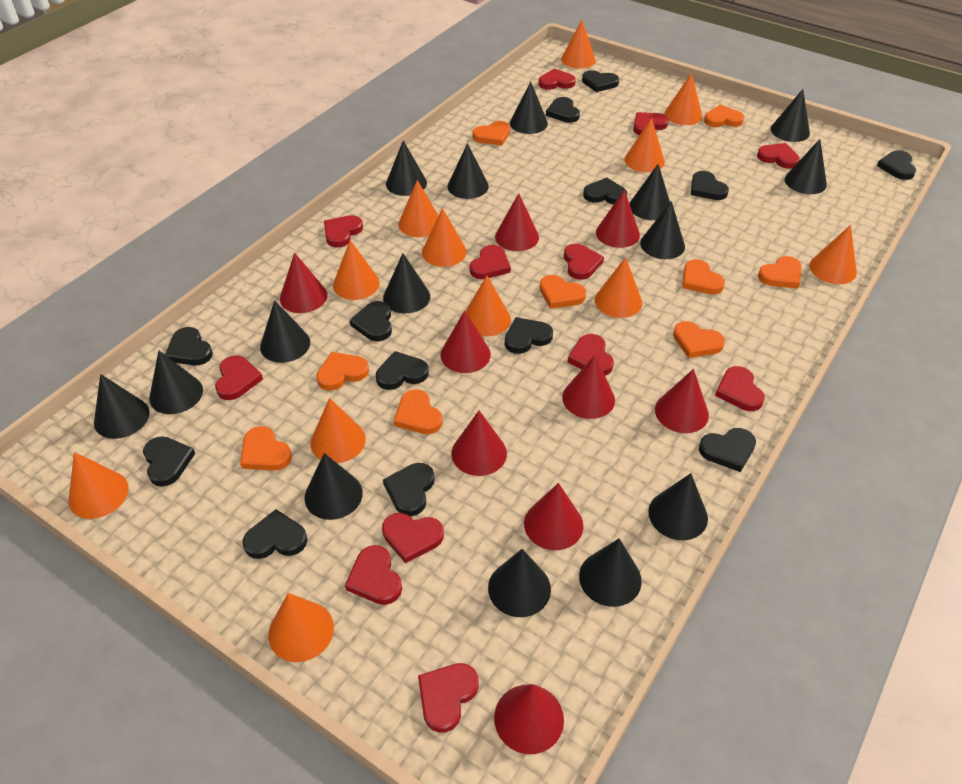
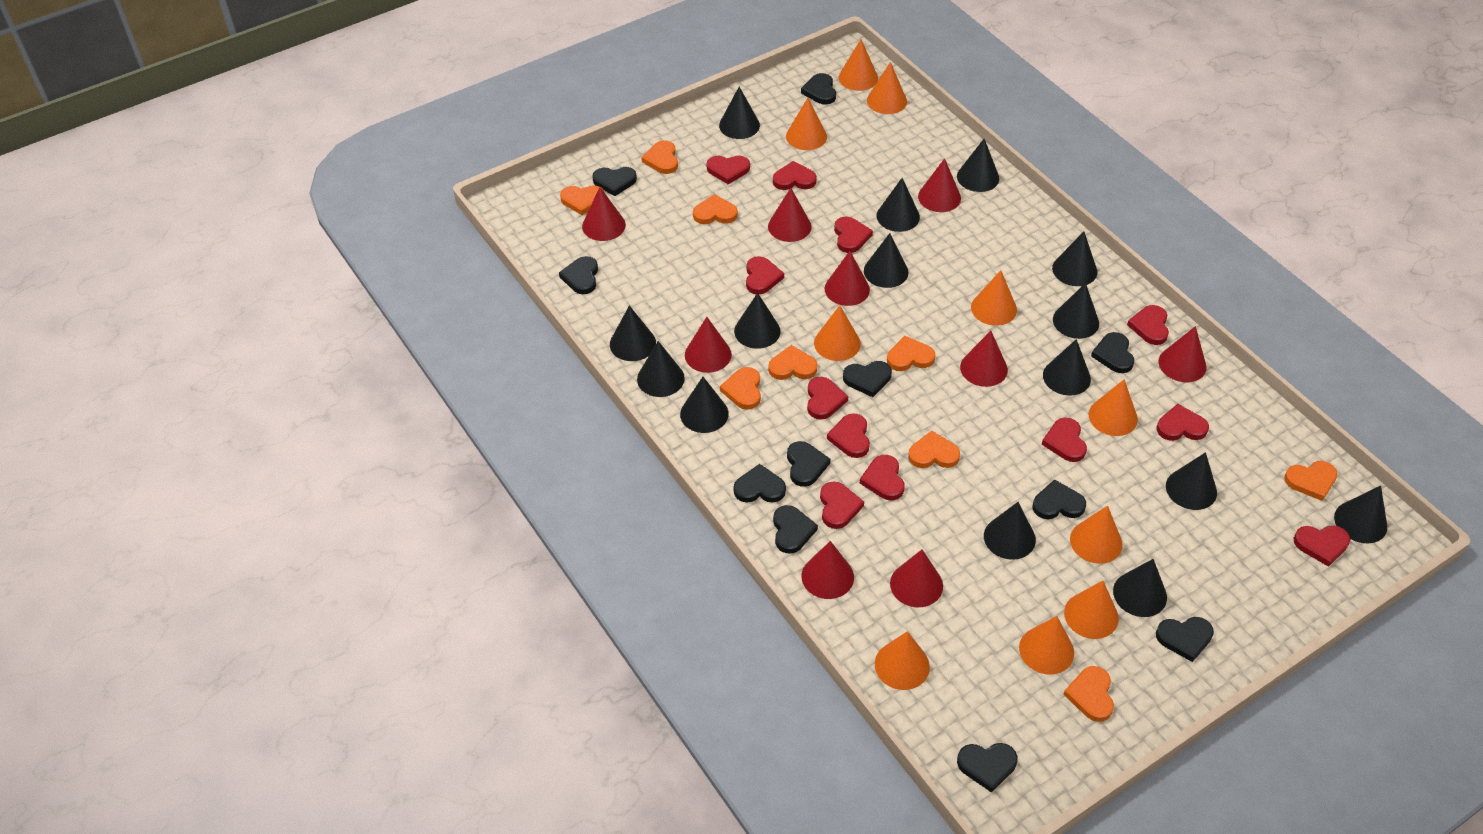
black heart: [143,436,195,487] [165,327,213,365] [242,509,307,559] [349,301,392,341] [376,351,429,390] [383,463,434,516] [505,317,553,354] [546,97,580,123] [582,70,619,92] [583,178,627,204] [691,171,729,200] [699,428,756,472] [877,150,916,180] = 13 -> [559,256,598,294] [592,167,637,196] [734,464,786,503] [773,505,818,554] [787,441,831,487] [801,73,836,105] [843,361,892,397] [957,743,1018,793] [1033,479,1086,519] [1091,332,1134,373] [1156,617,1214,662] = 11
orange cone: [68,452,129,519] [268,593,334,662] [310,398,366,463] [333,240,380,300] [399,180,439,237] [422,208,467,267] [466,275,511,336] [561,20,596,69] [595,257,642,318] [624,118,665,172] [665,73,702,125] [809,225,857,284] = 12 -> [786,98,827,150] [814,305,861,361] [839,39,878,91] [867,62,907,114] [875,631,930,690] [971,270,1017,326] [1019,616,1074,675] [1064,581,1119,639] [1070,506,1122,564] [1089,379,1138,436] = 10

